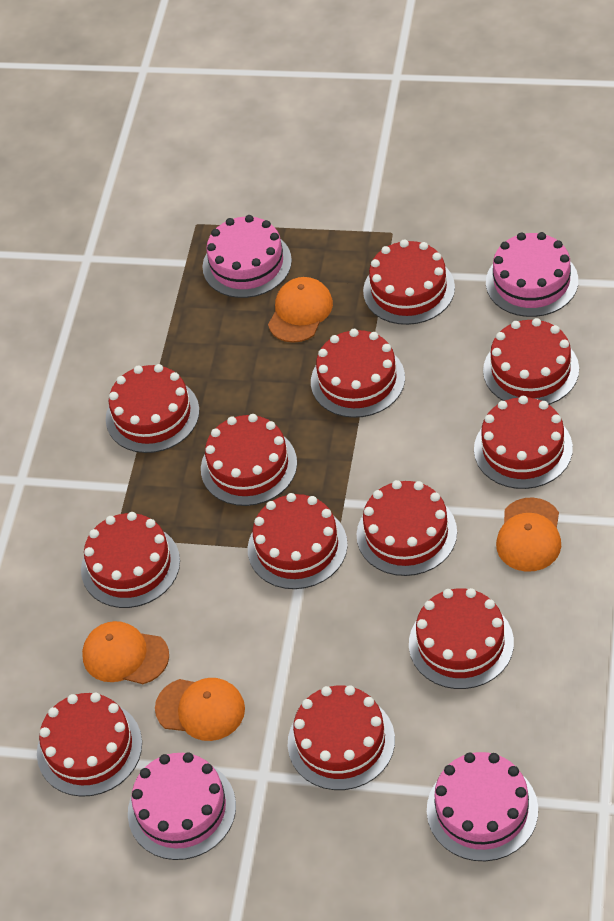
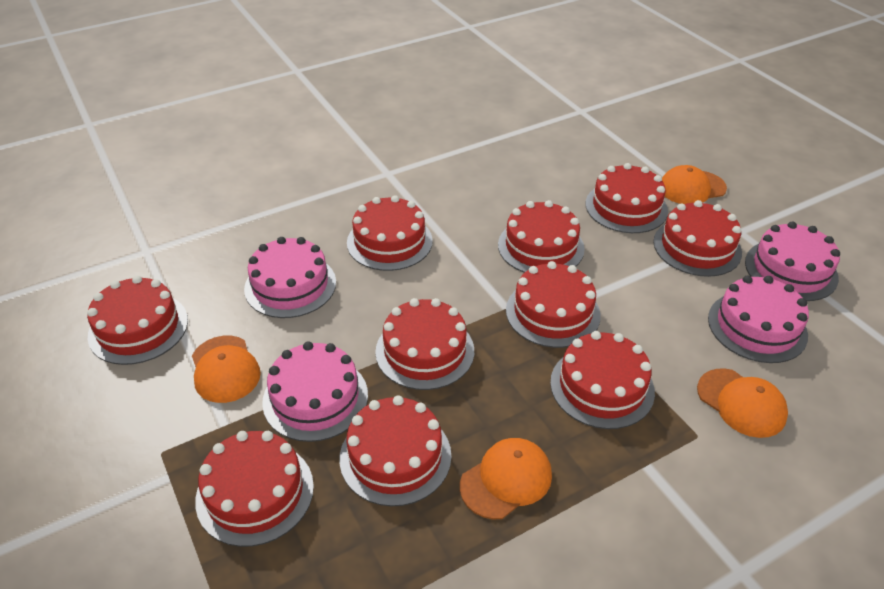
red cake: [37,693,142,797] [81,512,180,608] [106,364,199,453] [201,414,297,506] [248,493,348,589] [288,685,395,790] [311,329,405,418] [357,480,457,576] [363,240,455,325] [409,588,514,689] [474,396,573,489] [483,318,579,405] = 12 -> [87,276,188,365] [195,431,314,547] [339,395,451,507] [347,195,433,271] [375,298,474,390] [498,200,585,273] [506,261,601,348] [550,331,655,429] [586,163,668,233] [653,200,742,277] = 10

